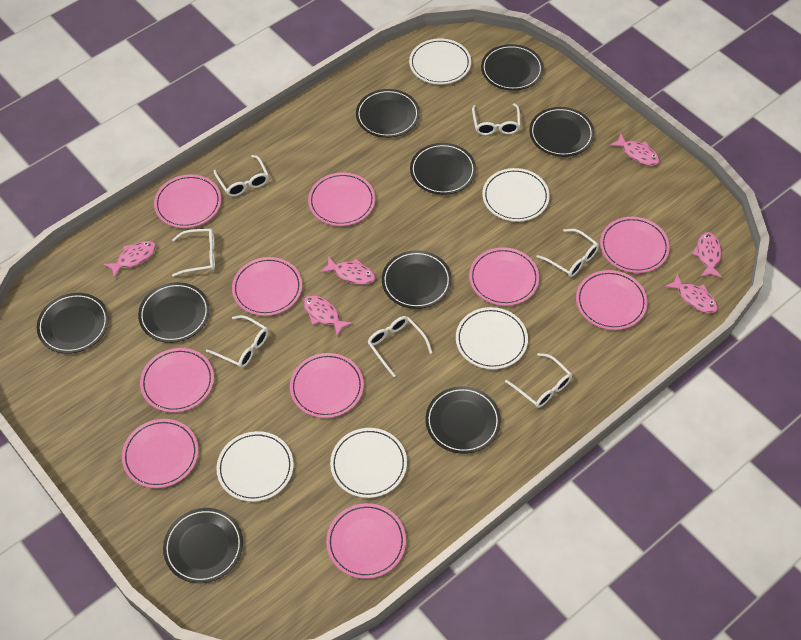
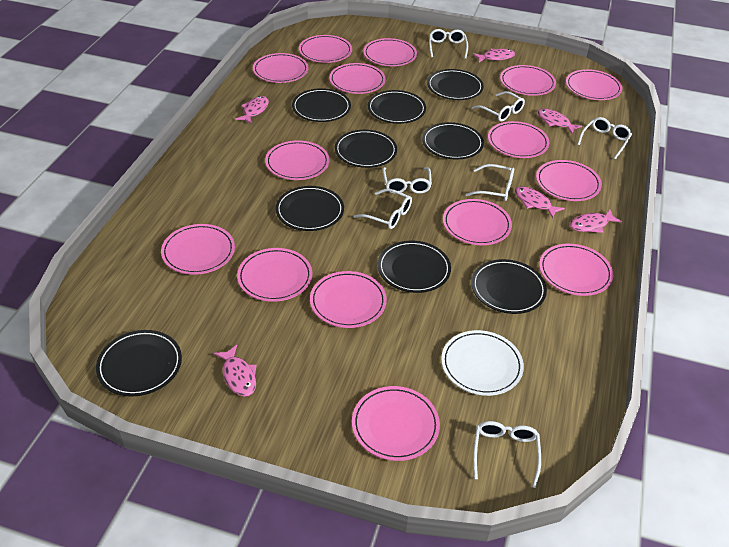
pink plate: [122,419,198,488] [140,348,214,412] [154,174,221,228] [232,257,302,316] [290,353,364,418] [308,172,375,226] [326,503,406,579] [469,247,539,306] [576,270,648,330] [600,217,670,273] = 10 -> [161,224,235,275] [237,248,312,302] [253,53,309,83] [265,140,329,180] [299,35,352,63] [310,271,387,328] [329,63,386,94] [352,386,440,461] [363,38,417,66] [443,199,512,245] [488,121,549,158] [500,65,556,96] [536,160,602,201] [539,244,613,296] [566,69,622,100] = 15
white plate: [216,431,294,502] [330,428,407,498] [409,38,471,84] [456,307,528,369] [482,168,550,222] = 5 -> [441,330,524,396] = 1

